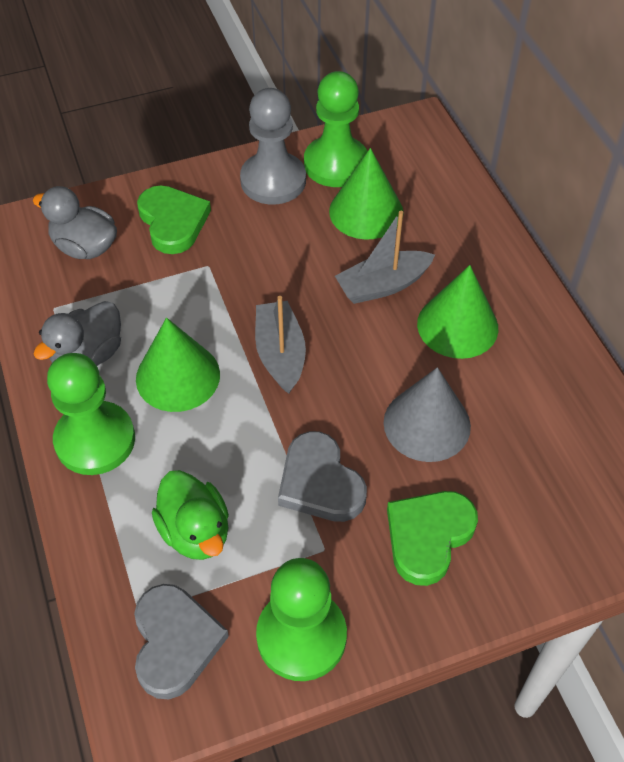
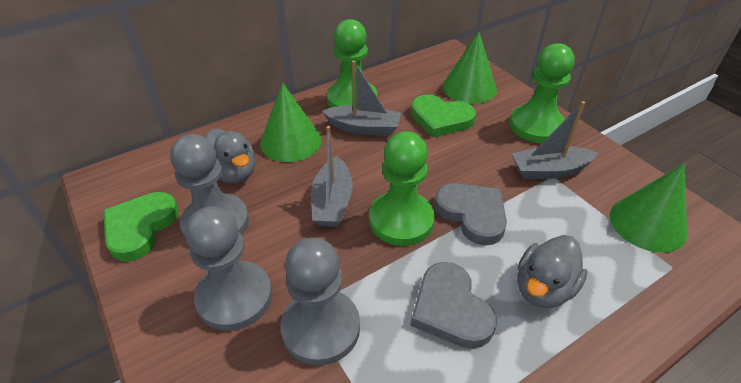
green duck: [152,470,229,560] = 1 -> none = 0
grey boat: [255,296,306,394] [335,211,435,304] = 2 -> [311,126,353,227] [322,61,401,136] [512,101,598,179] = 3
grey cone: [384,367,471,462] = 1 -> none = 0
grey pawn: [240,88,306,204] = 1 -> [170,134,249,237] [185,206,272,331] [281,238,360,366] = 3

